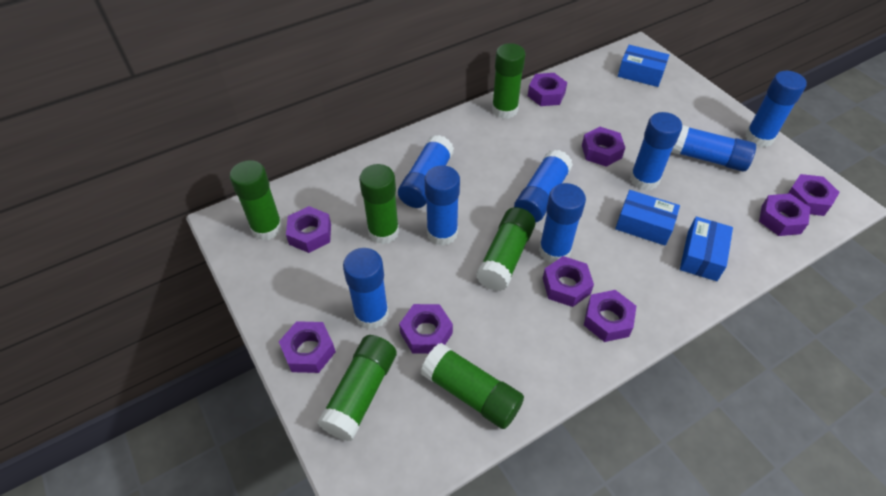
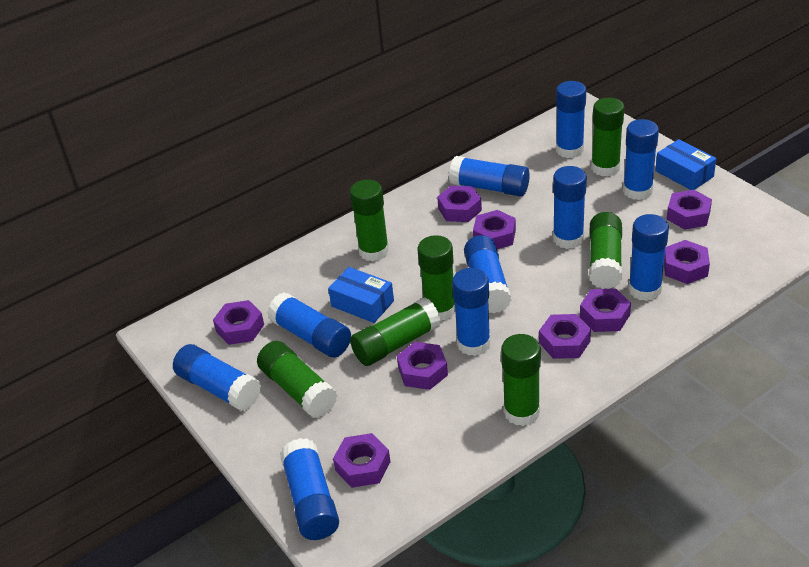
blue box: [615,190,680,246] [618,45,669,87] [680,217,733,281] = 3 -> [328,267,394,323] [655,139,716,190] = 2
blue glue stick: [343,248,389,330] [398,135,454,208] [425,166,460,246] [514,150,573,223] [539,183,586,263] [630,112,682,191] [671,125,756,172] [745,71,807,147] = 8 -> [173,344,261,411] [267,292,351,358] [280,438,339,540] [449,156,530,197] [452,268,491,356] [464,235,512,314] [553,166,587,249] [556,81,586,158] [623,119,659,200] [628,214,669,301] = 10
green glue stick: [230,160,283,240] [317,335,397,441] [359,164,399,244] [421,343,524,429] [476,207,535,291] [492,43,525,119] = 6 -> [257,341,337,418] [350,180,389,262] [350,297,441,366] [418,235,455,321] [501,334,541,426] [589,212,622,289] [591,98,624,177] = 7

